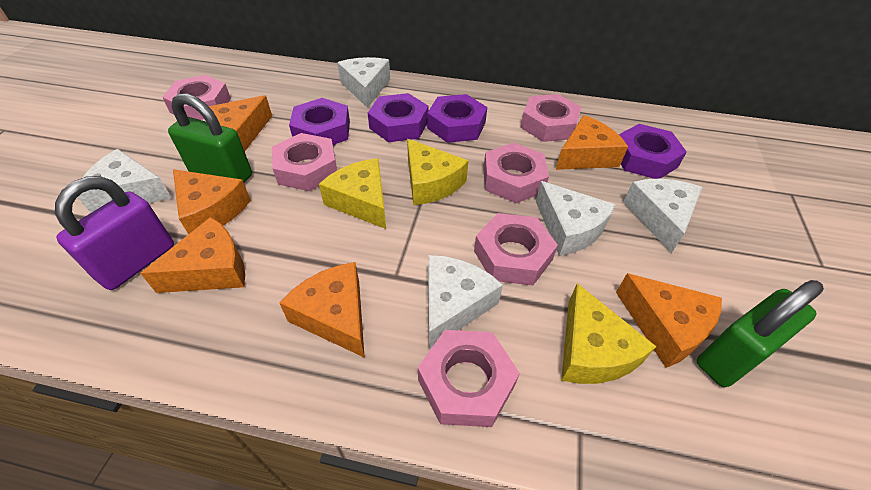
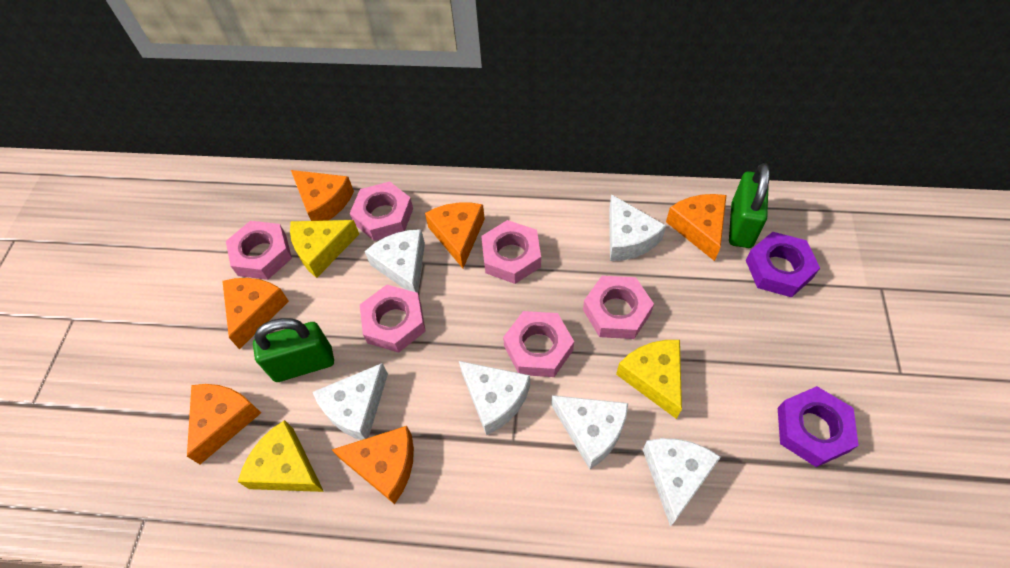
purple nut: [289,98,350,145] [368,93,429,142] [427,94,487,143] [619,124,687,179] = 4 -> [746,232,820,297] [778,386,859,467] = 2
purple padlock: [55,176,174,290] = 1 -> none = 0
white cheese: [78,149,172,213] [337,57,390,108] [428,255,503,349] [536,181,615,256] [623,179,702,253] = 5 -> [313,363,388,440] [365,229,425,293] [459,361,530,435] [551,395,628,469] [609,194,666,261] [643,438,721,526] = 6

